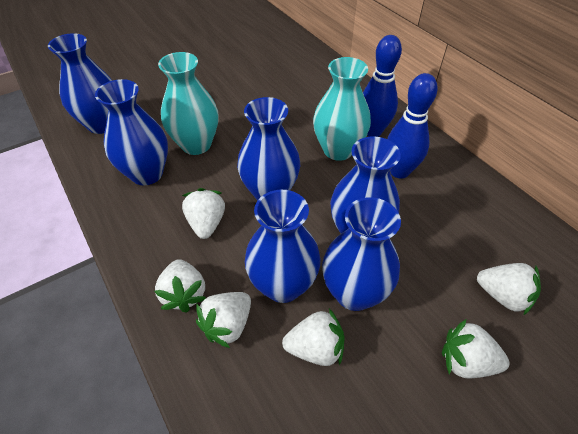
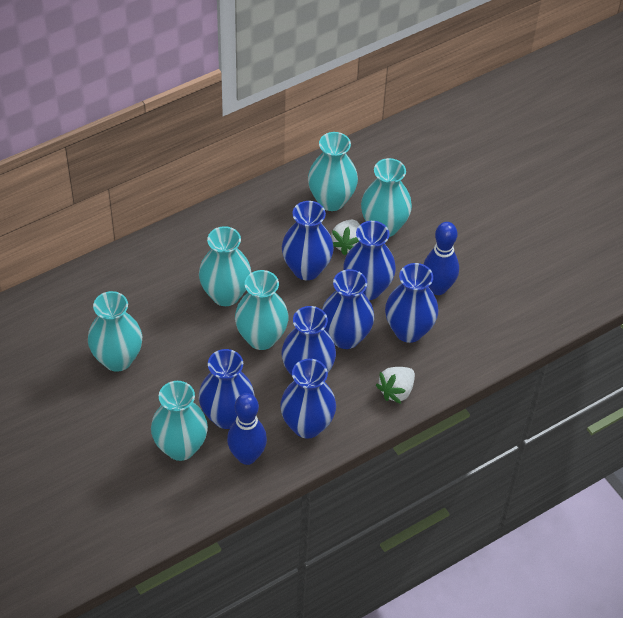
blue vase: [48,33,113,134] [95,79,168,185] [237,97,300,200] [245,190,320,303] [322,197,401,311] [330,137,401,233] = 6 -> [199,349,254,429] [280,359,336,439] [282,201,334,280] [282,306,336,376] [322,269,374,349] [343,221,396,300] [385,263,438,343] = 7
turquoise vase: [158,52,219,155] [313,57,371,161] = 2 -> [88,291,142,372] [151,381,208,461] [199,226,252,306] [235,270,289,350] [308,132,358,211] [361,158,412,237] = 6
white strawberry: [155,259,206,313] [182,188,225,239] [196,292,251,348] [282,308,344,366] [442,319,510,379] [477,263,541,316] = 6 -> [331,220,360,255] [376,367,415,404] = 2

